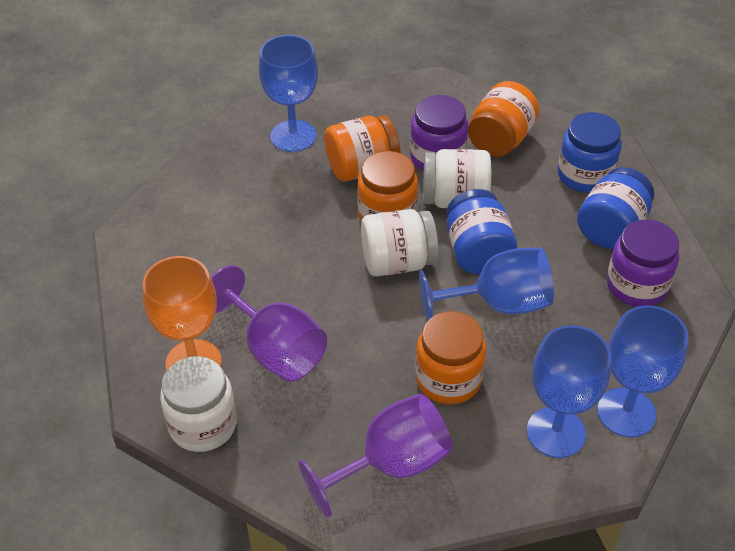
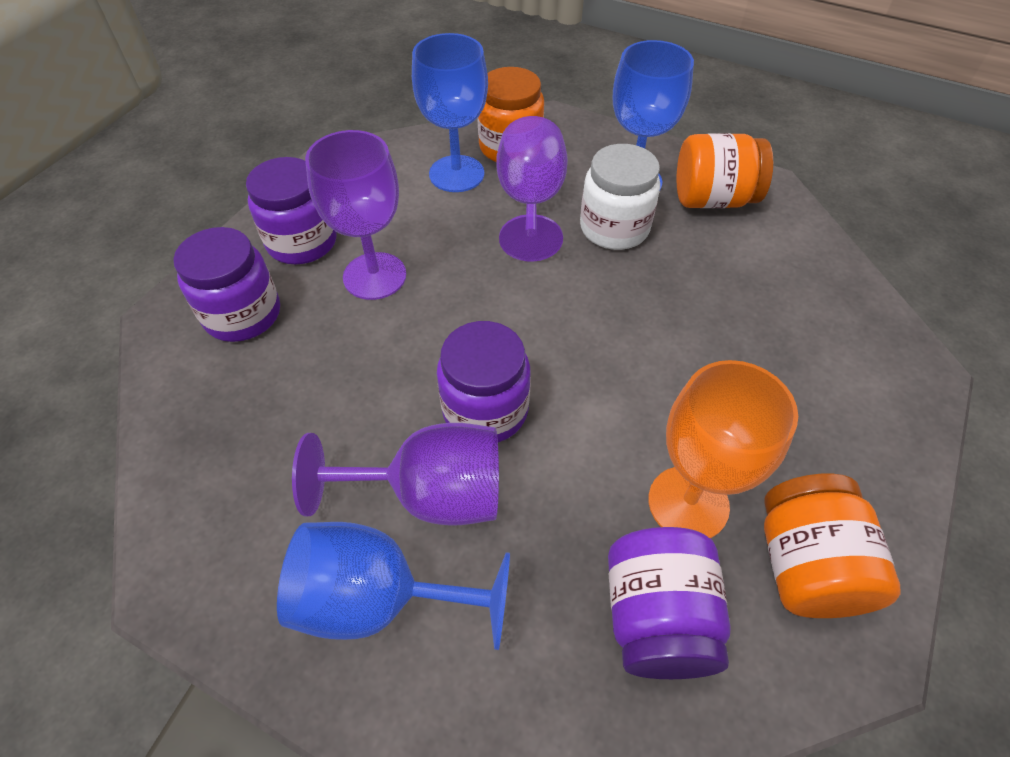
blue goblet: [259,35,318,152] [419,248,554,321] [527,325,611,458] [597,305,689,438] = 4 -> [277,522,510,650] [412,33,488,192] [613,40,694,190] = 3
blue jar: [446,189,517,274] [558,112,622,193] [577,167,654,249] = 3 -> none = 0
orange jar: [324,115,401,182] [357,151,418,222] [415,311,486,404] [468,81,539,157] = 4 -> [477,67,544,162] [677,133,773,208] [764,474,900,618] = 3
purple goblet: [211,265,327,382] [299,394,453,518] = 2 -> [292,423,499,526] [305,130,406,300] [496,116,568,262] = 3
purple jar: [410,95,468,171] [607,220,679,307] = 2 -> [173,227,280,342] [246,157,337,264] [437,321,530,443] [608,527,731,679] = 4
white jar: [160,356,237,452] [361,209,439,277] [423,149,491,208] = 3 -> [580,144,660,250] = 1

